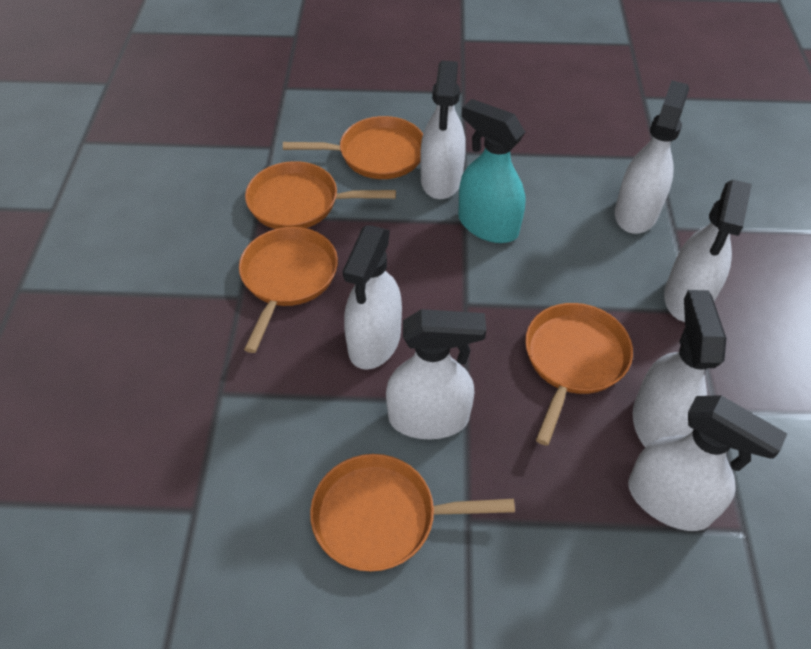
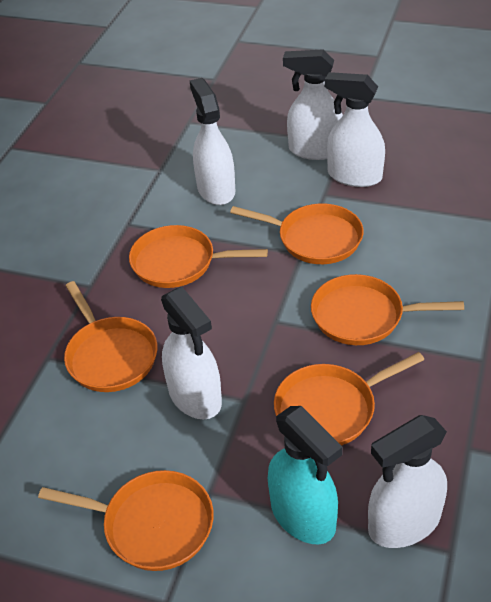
orange pan: [239,227,338,353] [245,161,396,229] [283,116,423,179] [310,454,515,571] [525,303,633,446] = 5 -> [38,470,214,571] [64,281,158,392] [129,225,268,288] [230,203,364,264] [274,352,424,446] [311,274,464,345] = 6
white spray bottle: [343,225,402,370] [386,309,486,440] [420,61,466,199] [615,81,689,234] [628,395,787,531] [633,290,726,447] [664,180,752,322] = 7 -> [161,287,222,420] [190,78,235,205] [283,49,343,160] [325,72,385,187] [368,415,447,548] = 5

